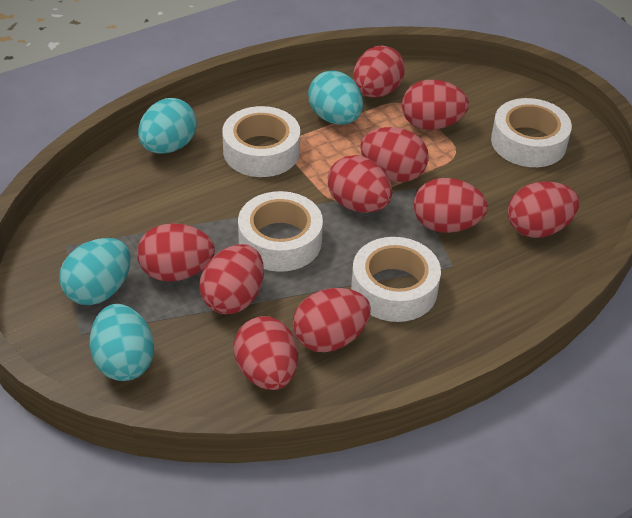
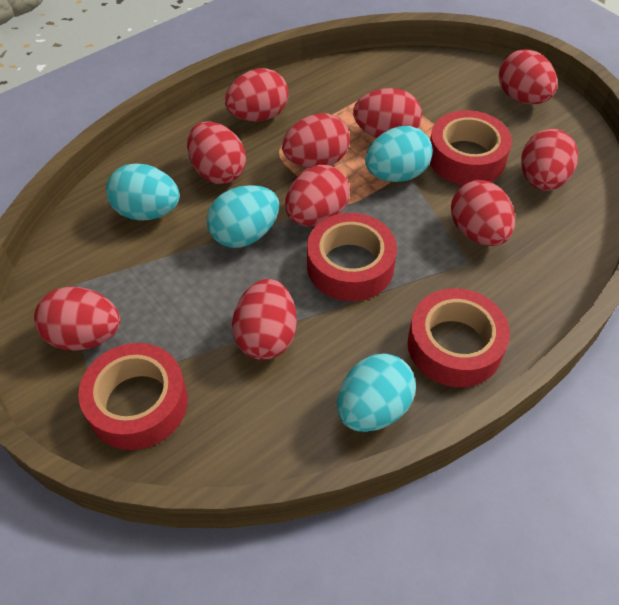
red tape: none = 0 -> [78,343,188,450] [307,213,397,301] [408,288,510,387] [430,110,512,185] = 4
white tape: [222,106,300,177] [238,191,323,272] [351,237,441,322] [491,98,572,167] = 4 -> none = 0

